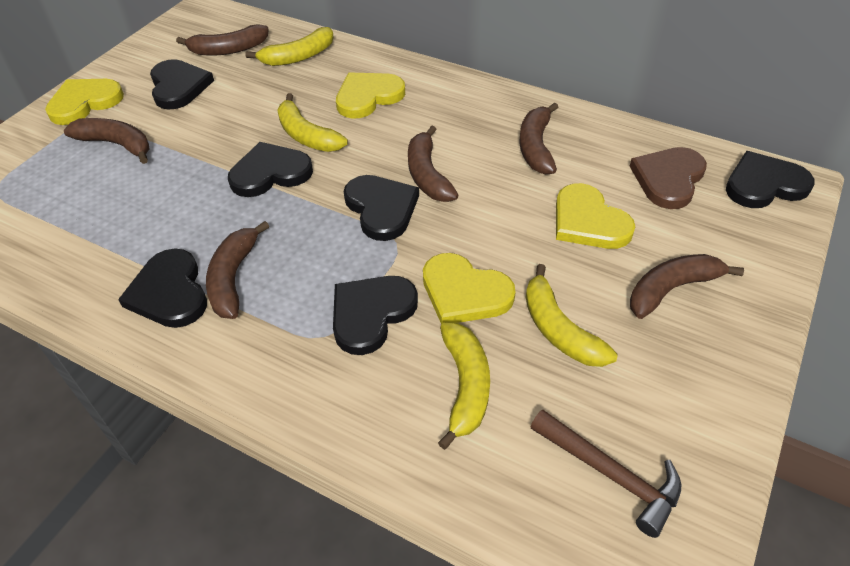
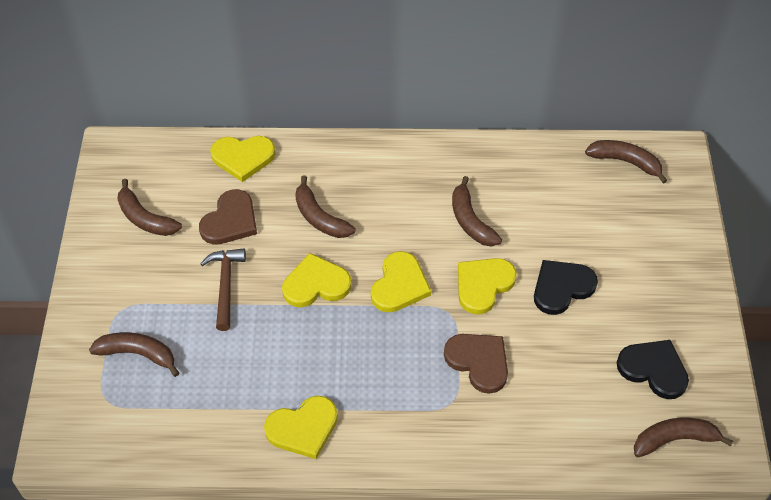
black heart: [118,249,207,328] [150,59,214,110] [228,142,313,197] [333,276,418,355] [344,175,419,241] [726,151,815,208] = 6 -> [534,260,598,315] [617,340,689,399] = 2
brown heart: [629,147,707,209] = 1 -> [199,189,257,245] [444,334,508,394] = 2
yellow banana: [245,27,334,66] [277,93,348,152] [438,323,490,450] [525,264,618,367] = 4 -> none = 0
yellow heart: [45,79,124,125] [336,72,405,118] [423,253,516,325] [556,183,635,249] = 4 -> [210,136,275,182] [264,396,338,459] [282,253,351,307] [371,251,431,312] [458,258,517,315] = 5

